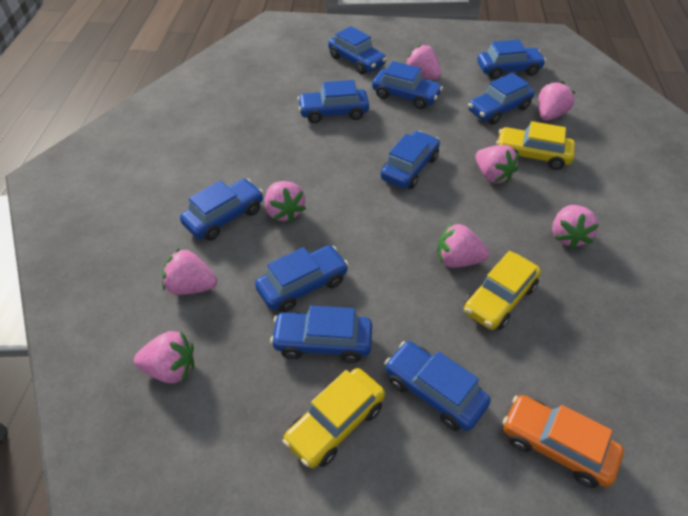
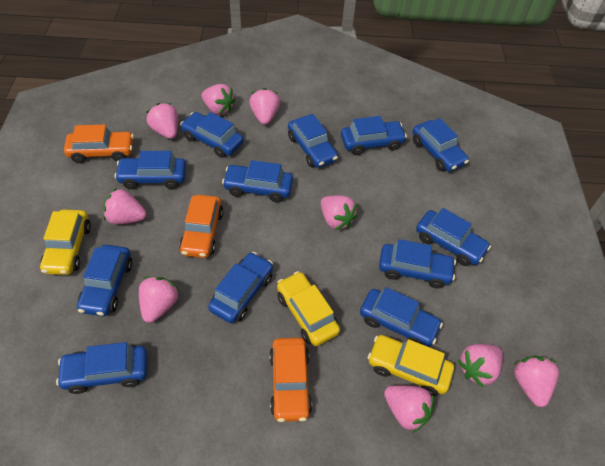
blue car: [180,179,264,241] [255,245,349,313] [270,306,372,363] [297,80,369,123] [328,26,387,75] [372,61,443,109] [381,131,440,189] [384,341,491,431] [468,73,534,125] [477,39,546,79] = 10 -> [56,342,147,394] [77,245,133,316] [114,151,186,189] [180,112,244,158] [208,252,273,323] [222,160,293,202] [288,114,338,168] [341,116,407,155] [360,287,443,347] [379,239,456,288] [413,118,469,172] [416,208,491,266] = 12
orange car: [503,395,624,488] = 1 -> [64,125,134,163] [179,195,224,258] [269,338,312,422] = 3
pink strawberry: [134,331,194,383] [162,248,217,295] [265,181,306,222] [406,44,441,80] [437,223,489,268] [475,145,519,183] [538,81,576,121] [552,205,599,249] = 8 -> [103,188,147,224] [139,276,179,323] [146,103,178,139] [202,84,236,115] [249,88,280,125] [321,195,358,230] [384,385,434,433] [458,344,503,387] [513,356,559,407] = 9

